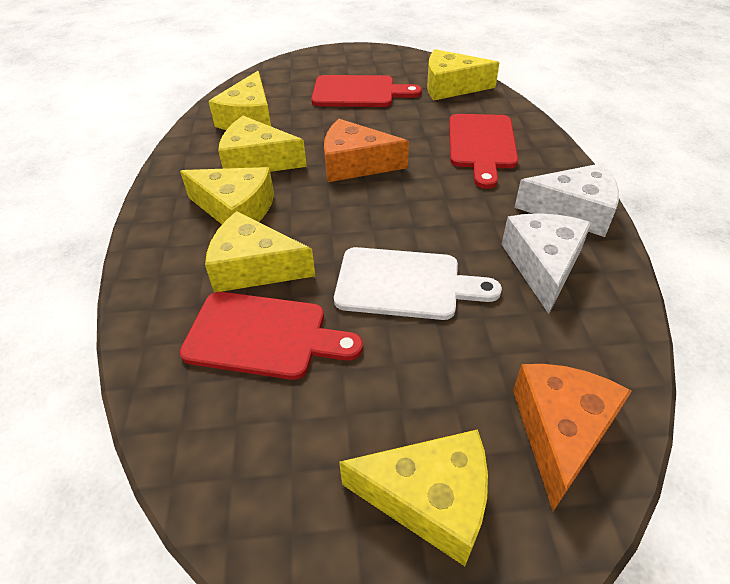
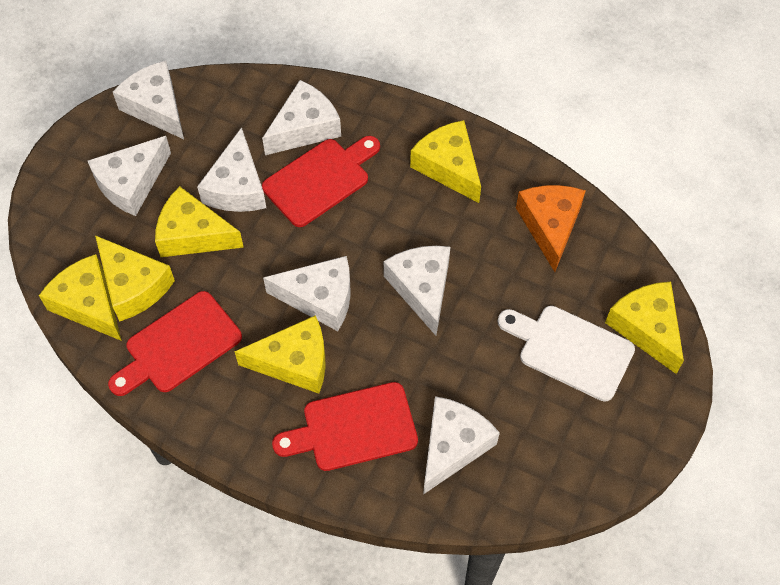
orange cheese: [324,119,409,182] [513,364,632,511] = 2 -> [516,185,586,272] = 1
white cheese: [501,213,592,314] [514,163,619,237] = 2 -> [88,136,171,216] [113,61,184,139] [197,127,266,212] [262,80,341,155] [263,256,351,331] [384,246,450,336] [423,396,500,494] = 7

